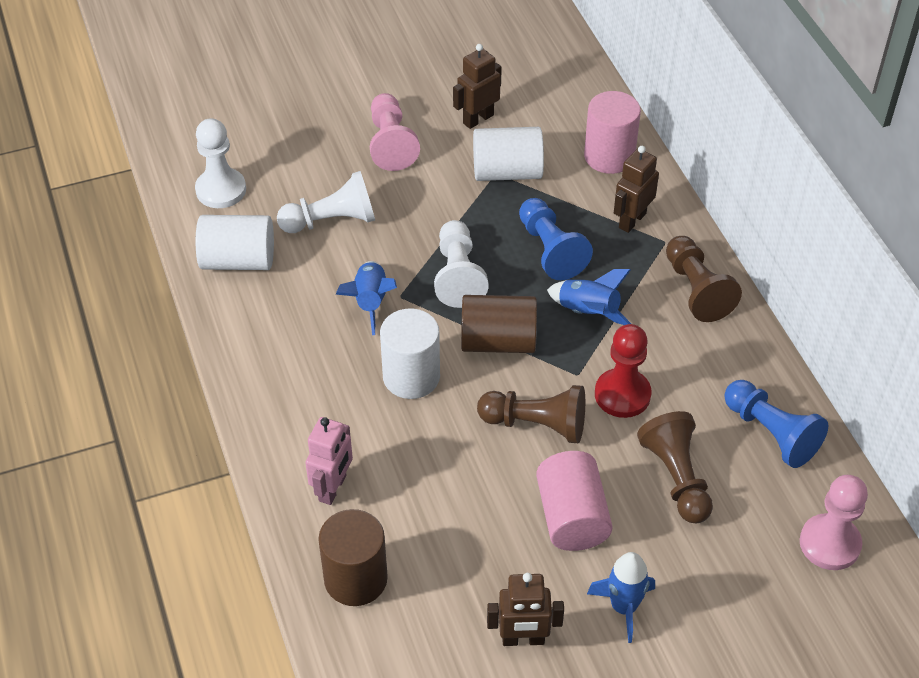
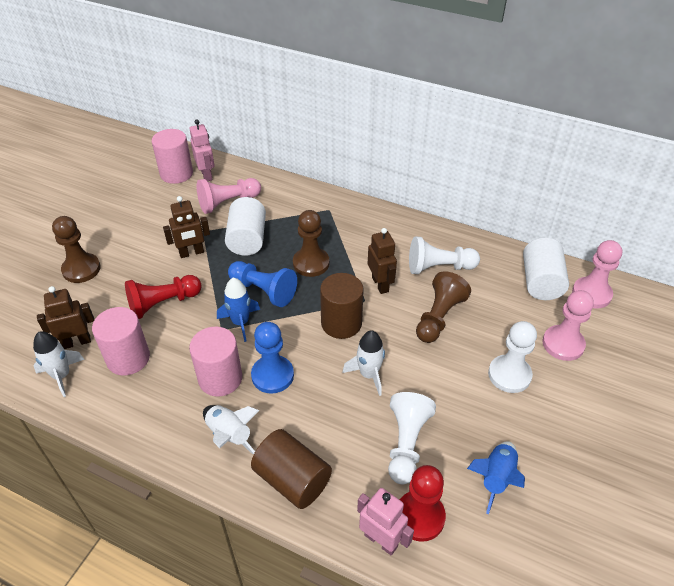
blue rocket: [336,261,397,335] [547,269,631,325] [587,552,655,643] = 3 -> [217,278,260,342] [467,441,525,514] = 2
pink cylinder: [536,451,613,551] [584,91,641,174] = 2 -> [92,307,150,375] [152,129,193,184] [189,327,242,397] = 3
pink pawn: [370,93,420,171] [800,475,868,570] = 2 -> [197,178,261,214] [543,290,594,361] [572,240,622,308] = 3
pink robot: [305,417,353,505] = 1 -> [190,119,215,181] [357,488,414,555] = 2
red pawn: [595,324,651,418] = 1 -> [125,275,202,319] [400,465,446,542] = 2
white cylinder: [196,215,274,270] [380,308,440,399] [473,127,544,181] = 3 -> [225,197,266,256] [523,238,569,300] = 2
white rocket: none = 0 -> [33,331,85,397] [203,405,260,455] [342,330,385,396] = 3

